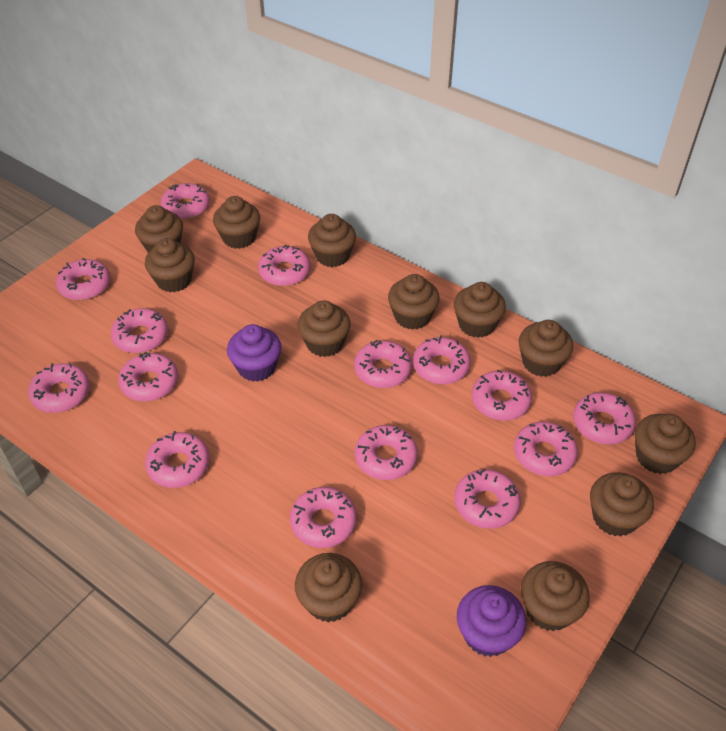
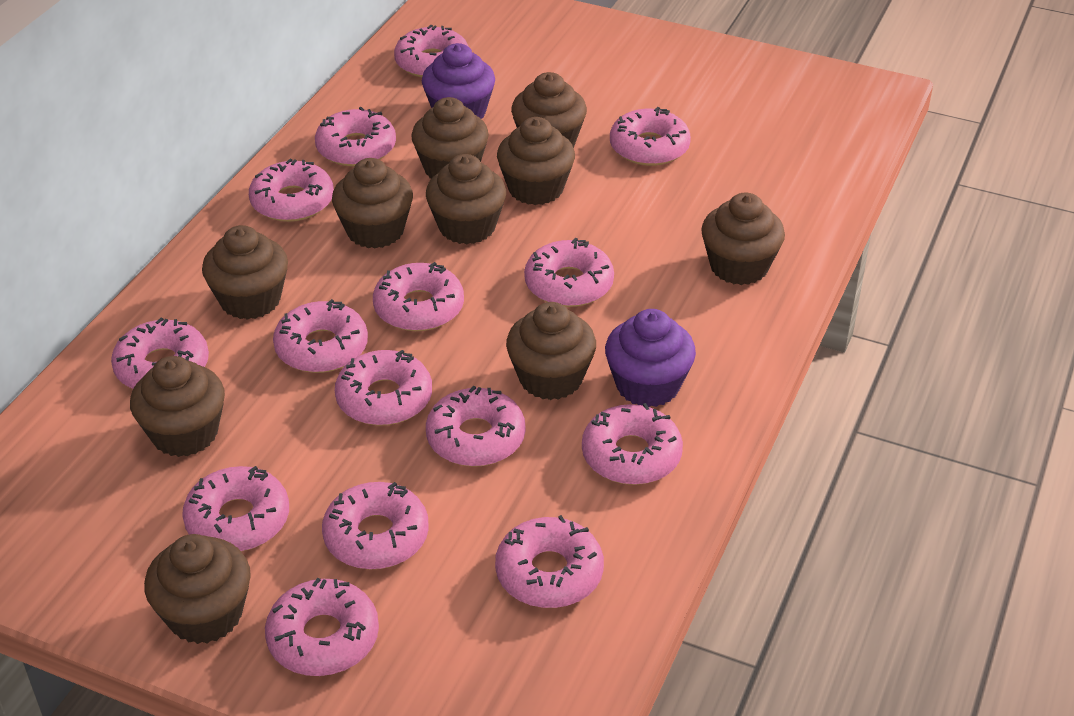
brown cupcake: [135,205,183,253] [145,238,195,292] [213,196,260,249] [295,553,362,622] [297,300,351,357] [308,214,356,267] [388,274,440,330] [454,282,506,338] [519,320,573,377] [521,561,590,631] [590,472,654,537] [635,414,696,474] = 12 -> [130,356,225,457] [144,534,251,644] [202,225,288,320] [332,158,413,249] [411,97,489,179] [426,154,506,244] [497,117,575,205] [506,302,596,400] [511,72,587,148] [701,193,785,285] = 10

